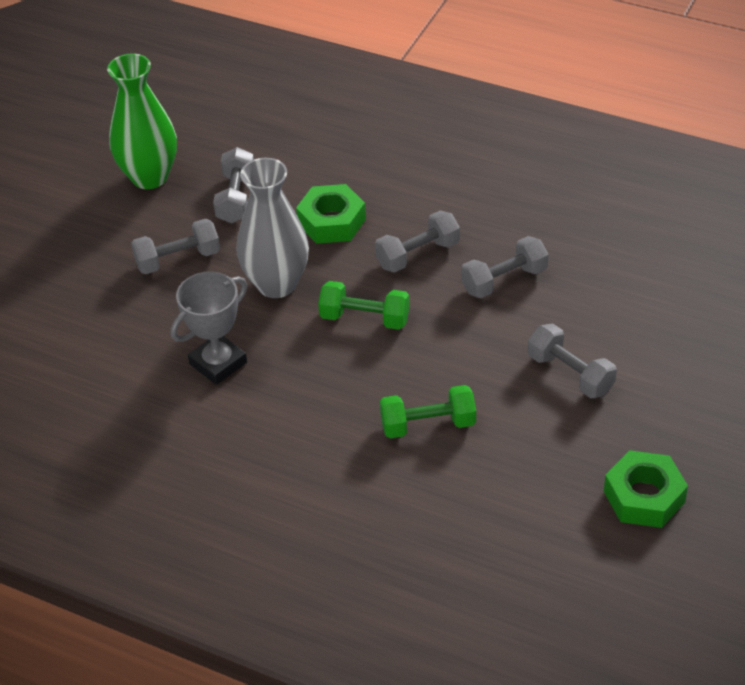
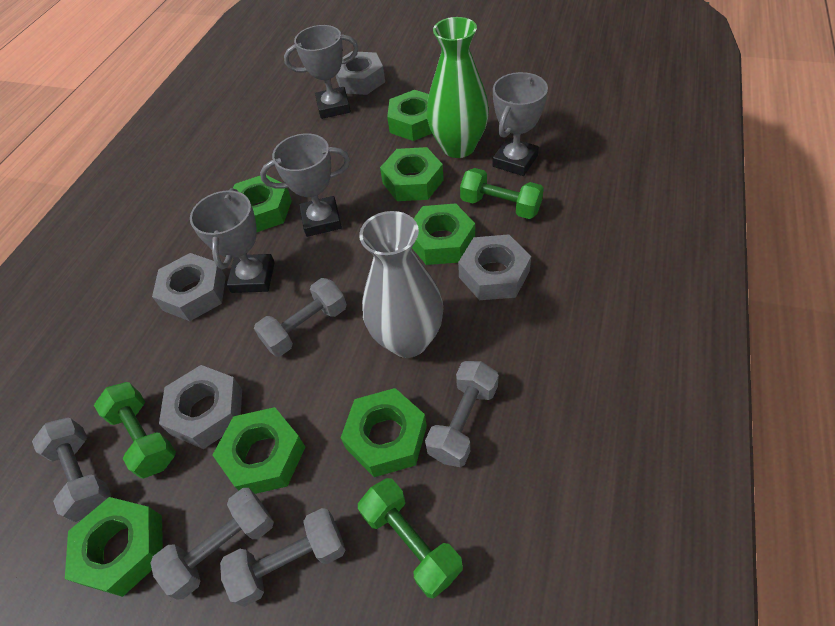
green dumbbell: [318,281,410,330] [380,385,476,438] = 2 -> [94,382,176,479] [358,478,463,599] [460,168,544,219] = 3
green nut: [296,184,366,244] [604,450,688,528] = 2 -> [65,497,163,597] [213,407,305,494] [233,175,292,232] [341,388,427,477] [380,147,444,201] [387,90,432,141] [412,203,475,265] = 7
grey nut: none = 0 -> [152,253,226,321] [159,365,242,449] [336,51,385,95] [458,234,531,300] = 4
grey trophy: [171,271,247,385] = 1 -> [190,188,275,293] [260,133,350,237] [284,25,358,119] [492,72,548,176] = 4

